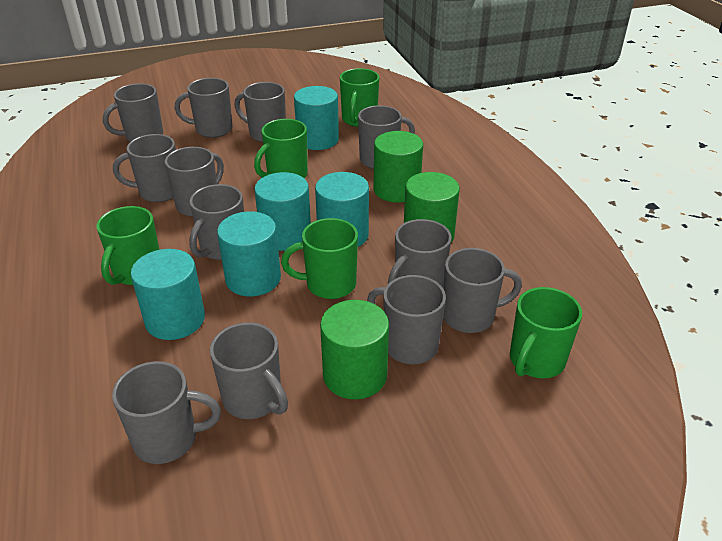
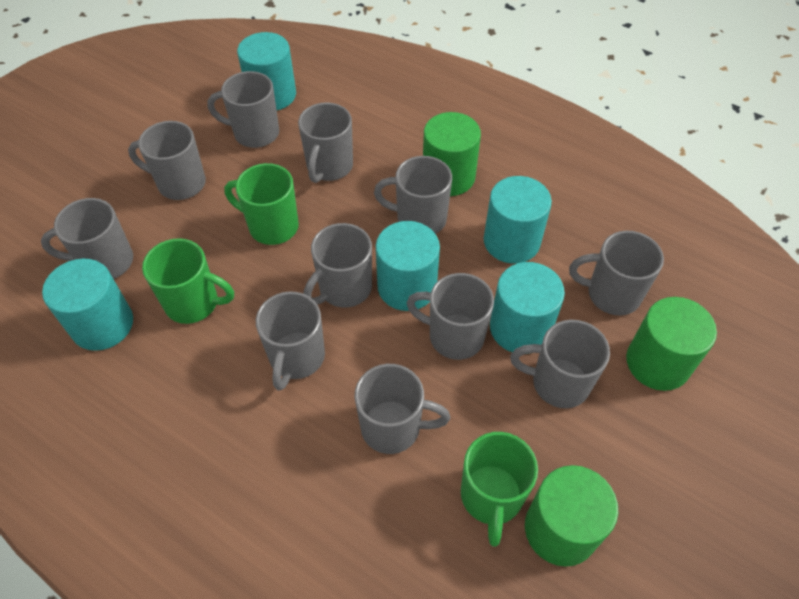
green mug: [96,206,159,285] [254,119,308,178] [281,218,358,299] [340,68,379,127] [510,287,582,378] = 5 -> [142,238,234,324] [224,163,299,245] [461,432,538,547] = 3
grey mug: [103,83,163,142] [112,361,221,464] [113,134,176,202] [165,147,224,217] [175,78,233,138] [189,184,244,260] [210,323,288,419] [234,82,286,142] [358,105,415,169] [367,275,446,364] [388,219,452,289] [443,248,522,333] = 12 -> [41,198,133,279] [128,121,206,200] [207,71,279,148] [256,291,325,391] [298,102,353,183] [303,223,372,308] [354,364,450,454] [374,156,452,234] [407,273,494,360] [510,320,610,408] [569,231,664,315] = 11

